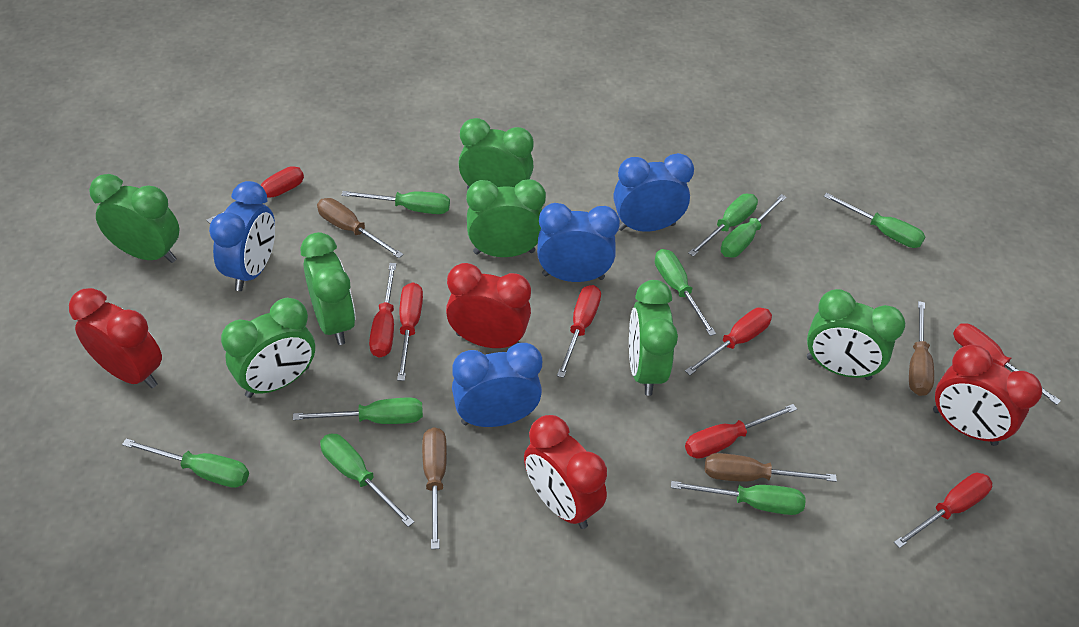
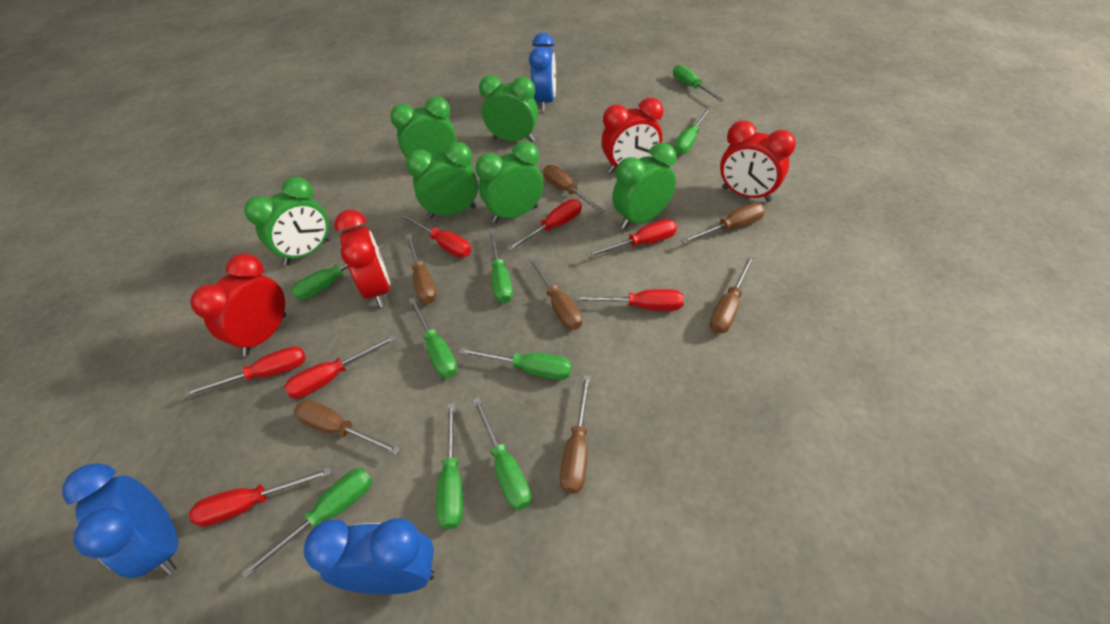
blue clock: [209,181,275,291] [452,343,542,427] [537,203,620,282] [613,153,694,232] = 4 -> [63,463,178,578] [304,518,435,594] [529,33,556,112] = 3
brown screwdriver: [317,198,403,258] [422,427,447,549] [705,453,837,482] [909,301,934,396] = 4 -> [294,400,401,455] [406,234,437,304] [528,256,582,330] [543,165,605,213] [560,375,591,494] [681,203,765,244] [710,256,754,334] = 7
green clock: [89,174,179,263] [221,298,315,398] [301,232,356,345] [459,118,534,189] [466,179,546,257] [629,280,678,396] [807,289,905,380] = 7 -> [244,177,330,265] [390,97,457,158] [406,142,478,218] [476,141,543,223] [479,75,538,142] [612,143,677,229] = 6
red screwdriver: [207,166,304,224] [369,263,396,358] [397,282,423,381] [557,285,601,378] [685,308,772,375] [685,404,797,459] [894,473,992,548] [953,323,1061,405] = 8 -> [185,346,306,397] [189,467,331,527] [284,335,397,398] [401,214,471,258] [506,199,582,251] [574,289,684,311] [586,219,677,258] = 7

